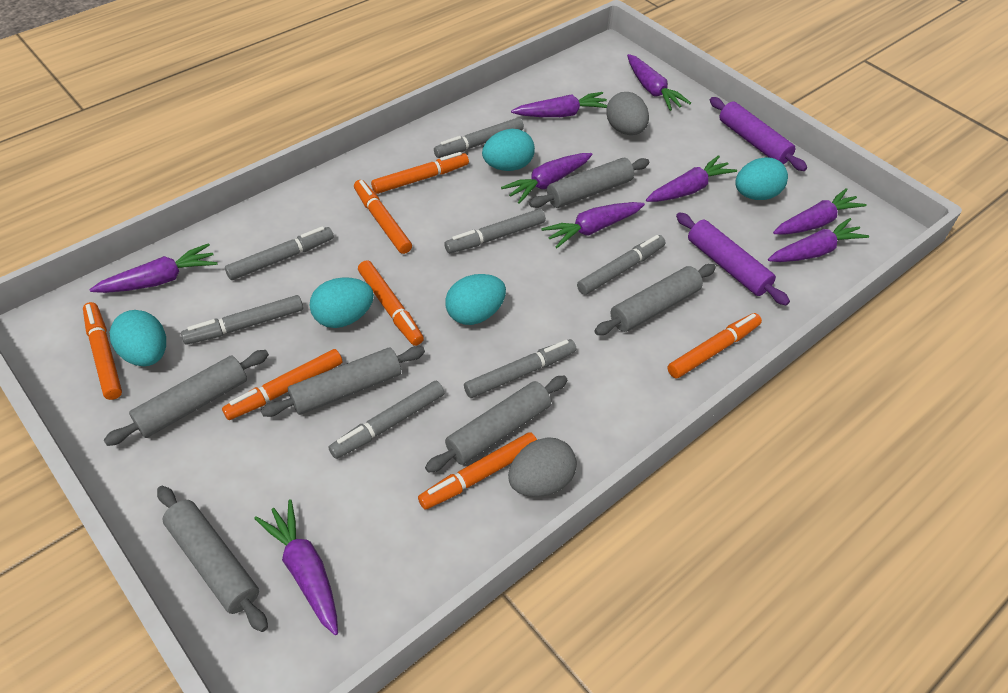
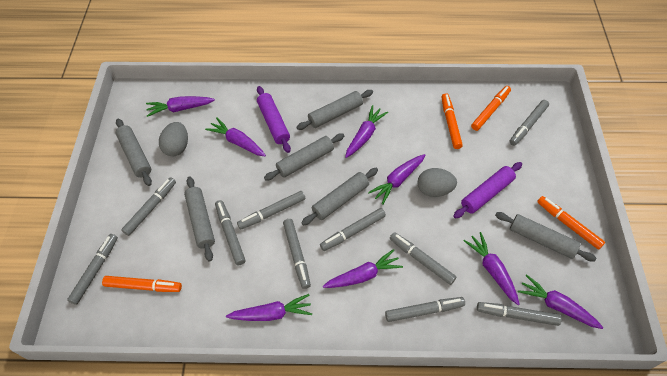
grey marker: [181,295,303,345] [225,226,334,280] [329,381,444,459] [434,118,524,158] [444,209,546,253] [464,339,576,398] [577,235,665,295] = 7 -> [67,234,118,305] [121,177,176,236] [215,200,246,265] [237,191,305,230] [283,219,311,289] [320,208,386,251] [385,297,465,322] [390,232,456,285] [477,302,562,326] [509,100,549,146] = 10
orange marker: [83,302,122,400] [222,349,343,420] [354,180,412,254] [358,260,424,346] [371,152,469,194] [418,432,537,509] [668,313,762,378] = 7 -> [102,276,182,292] [441,93,463,149] [471,86,511,131] [537,196,605,250] = 4
purple carrot: [89,243,217,293] [254,499,338,635] [501,153,592,204] [511,92,607,117] [541,202,645,248] [627,54,691,111] [646,155,737,202] [768,218,869,262] [773,188,867,235] = 9 -> [146,96,215,117] [205,118,266,156] [226,294,312,321] [323,249,403,288] [345,105,388,158] [368,154,425,205] [464,232,520,305] [518,274,604,329] = 8
turquoise egg: [109,310,166,366] [310,278,374,328] [445,274,506,325] [482,129,535,171] [735,157,788,200] = 5 -> none = 0

